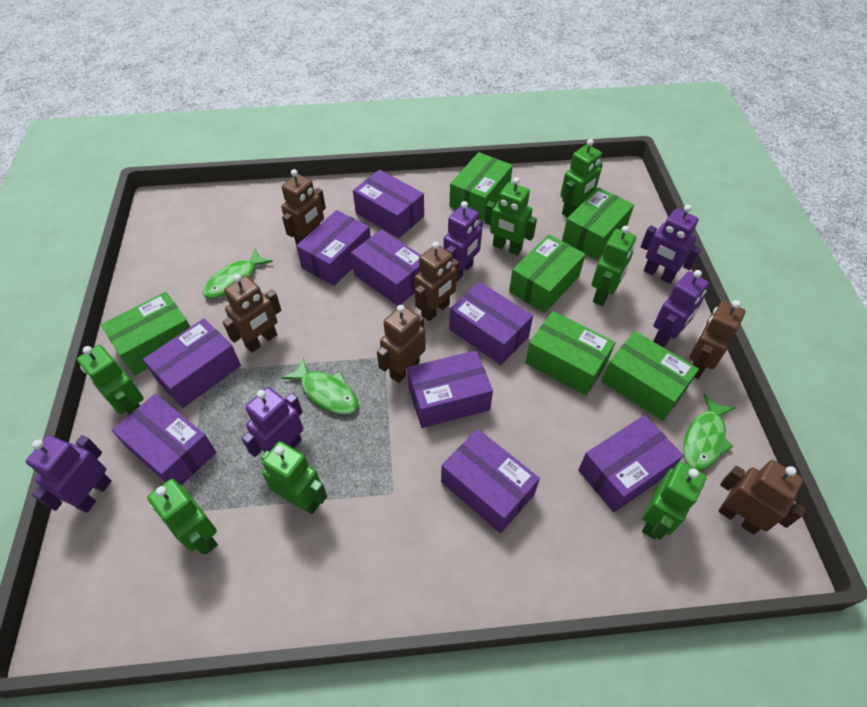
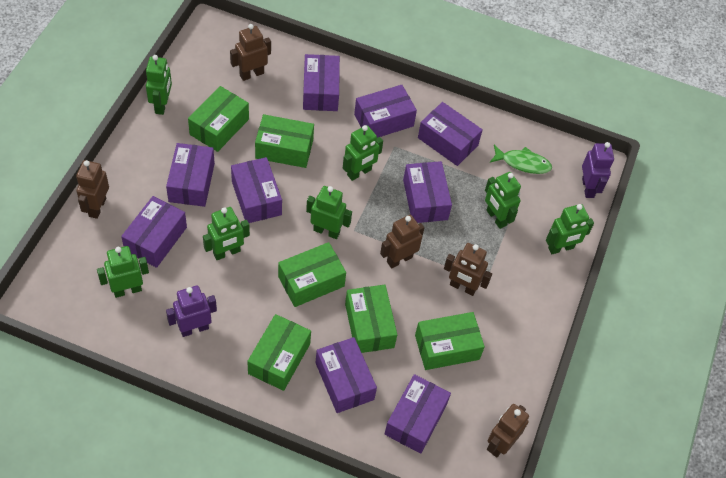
brown robot: [223,274,281,353] [281,169,326,245] [377,305,426,383] [414,242,460,321] [689,300,745,379] [718,460,806,535] = 6 -> [76,160,109,219] [230,24,271,81] [380,215,424,268] [444,243,492,296] [487,404,529,458] = 5
green fish: [203,249,273,299] [282,358,358,415] [683,394,735,471] = 3 -> [490,145,552,174] = 1
purple robot: [26,435,111,513] [241,387,303,457] [443,201,483,282] [641,205,701,284] [653,270,709,348] = 5 -> [166,285,217,337] [582,142,614,198] = 2

